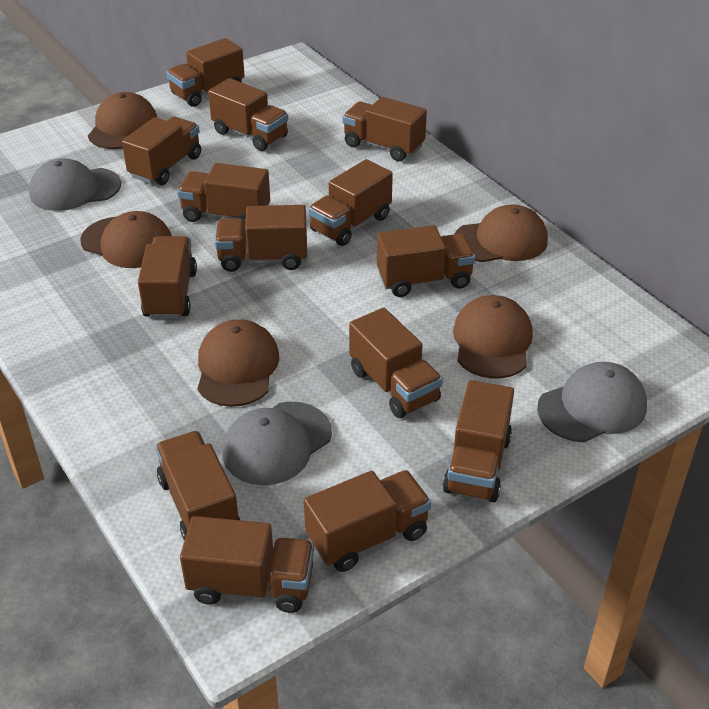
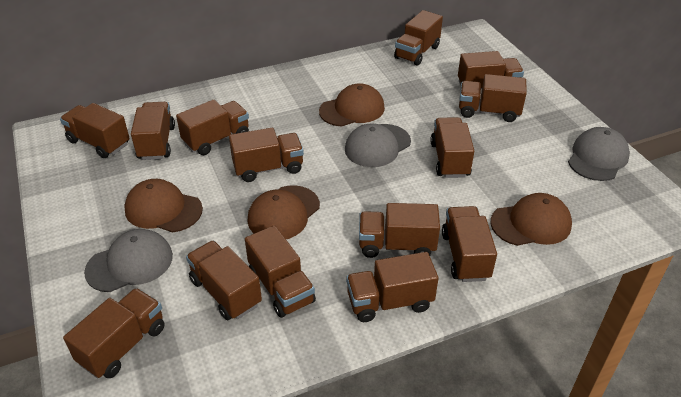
brown cap: [80,211,172,268] [88,92,157,149] [198,319,279,407] [453,295,533,379] [455,205,548,262] = 5 -> [124,179,203,233] [248,185,320,239] [319,83,385,127] [491,193,572,246] = 4

